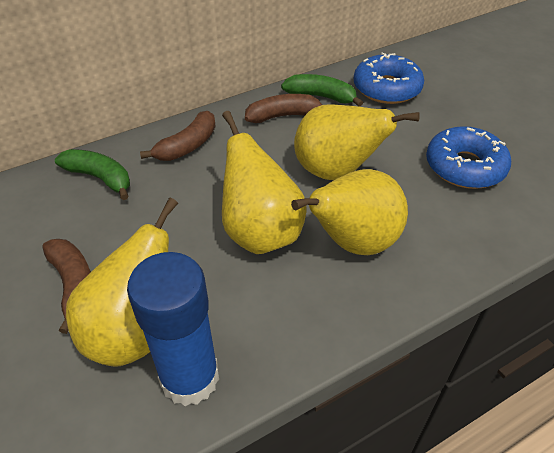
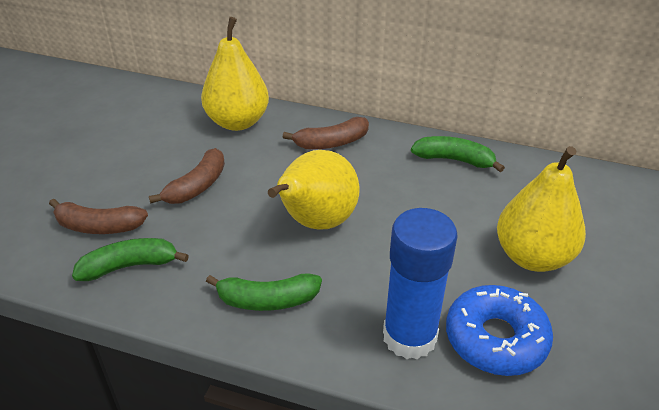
blue donut: [354,52,424,104] [426,126,511,189] = 2 -> [446,285,553,376] = 1
green banana: [55,149,130,200] [281,74,363,107] = 2 -> [72,238,189,281] [206,273,322,311] [411,136,505,172] = 3
yellow pear: [66,198,178,367] [222,111,306,254] [291,169,408,255] [294,104,420,180] = 4 -> [201,17,269,131] [268,150,360,230] [497,146,586,272] = 3

